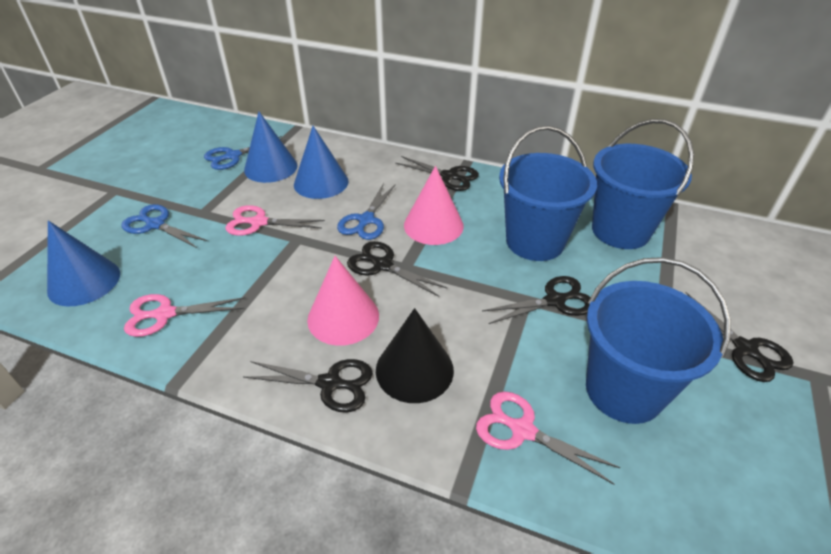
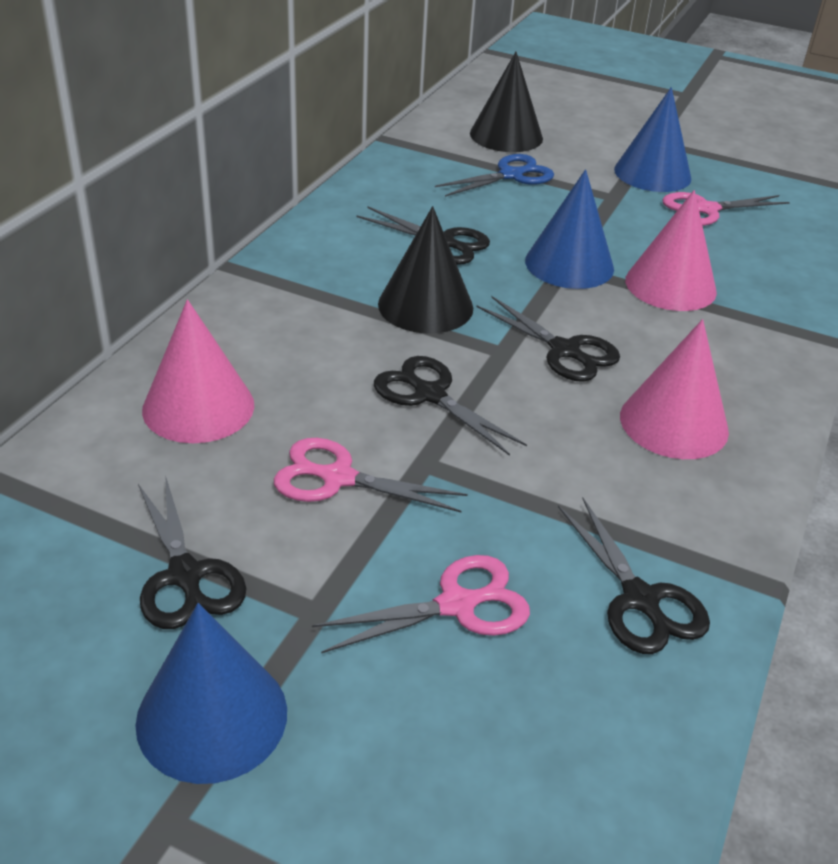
black cone: [376,308,454,403] = 1 -> [378,206,473,333] [470,52,543,152] = 2
blue bucket: [499,126,597,261] [586,257,731,424] [592,119,694,249] = 3 -> none = 0
blue scissors: [121,204,208,248] [204,136,287,170] [337,183,396,240] = 3 -> [435,154,554,197] = 1
pink cone: [307,256,379,346] [404,166,464,245] = 2 -> [142,299,254,443] [620,319,729,459] [625,190,717,311] = 3

